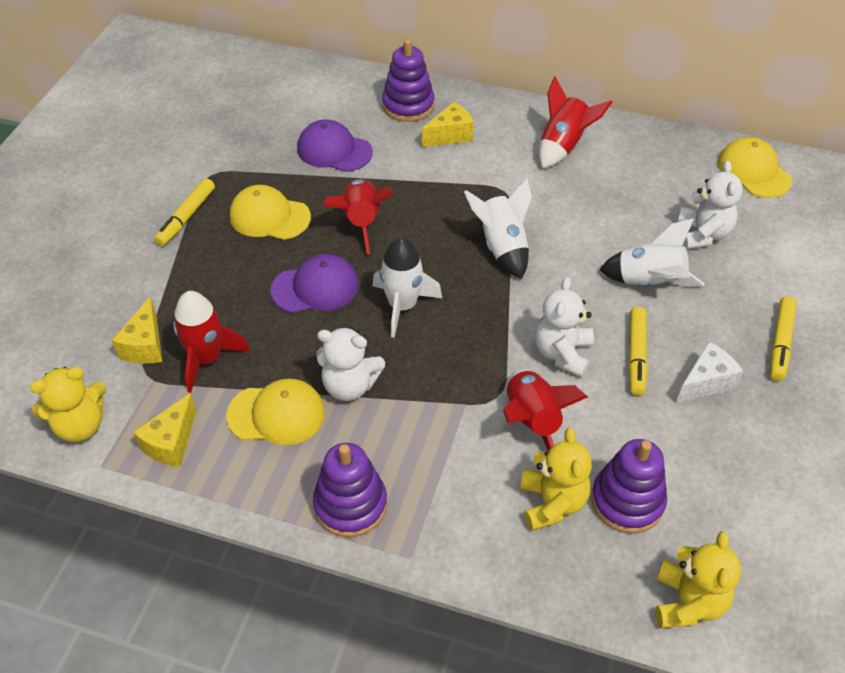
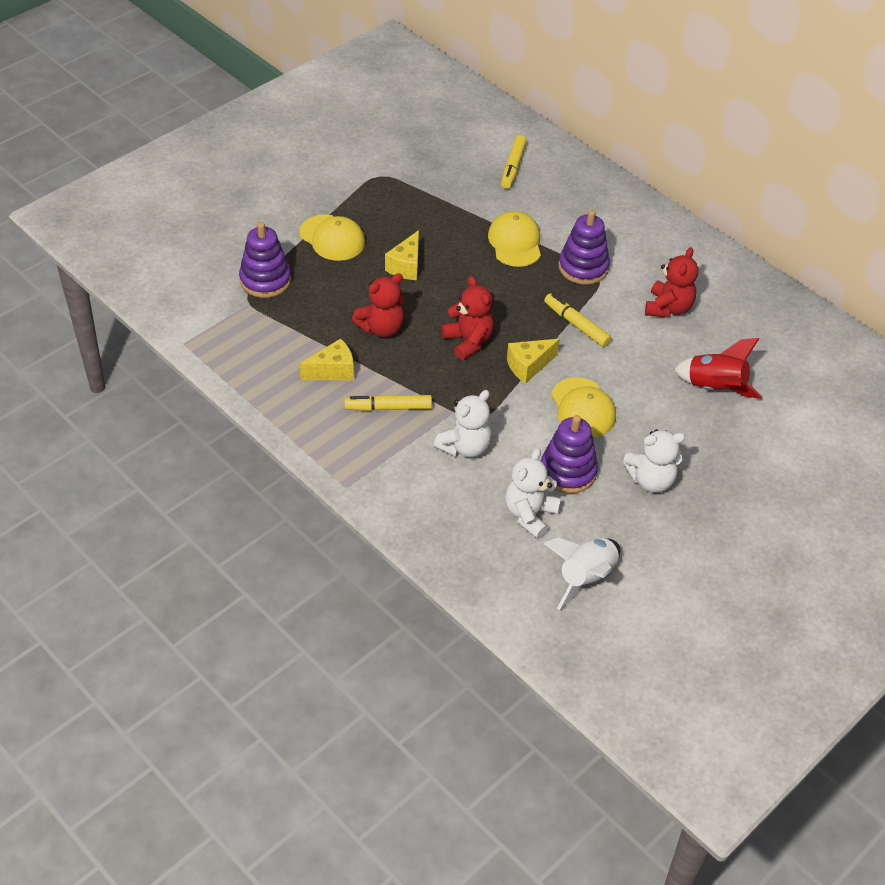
purple cap: [271,254,359,313] [297,120,373,172] = 2 -> none = 0
red rocket: [173,291,250,393] [323,179,394,254] [503,369,588,451] [539,76,612,168] = 4 -> [674,338,762,399] = 1
red teddy bear: none = 0 -> [352,273,405,337] [441,276,494,360] [645,247,698,318] = 3
white cheese: [676,342,743,403] = 1 -> none = 0
white rocket: [373,237,442,338] [464,178,532,279] [599,218,705,287] = 3 -> [543,538,620,610] = 1
yellow teddy bear: [30,367,106,442] [520,428,592,531] [656,531,741,628] = 3 -> none = 0

